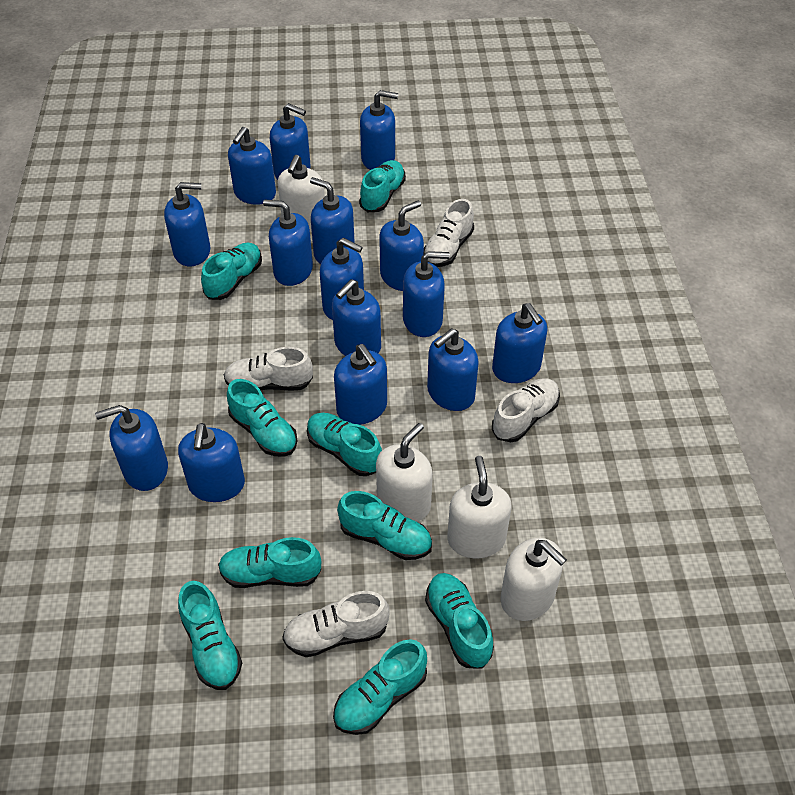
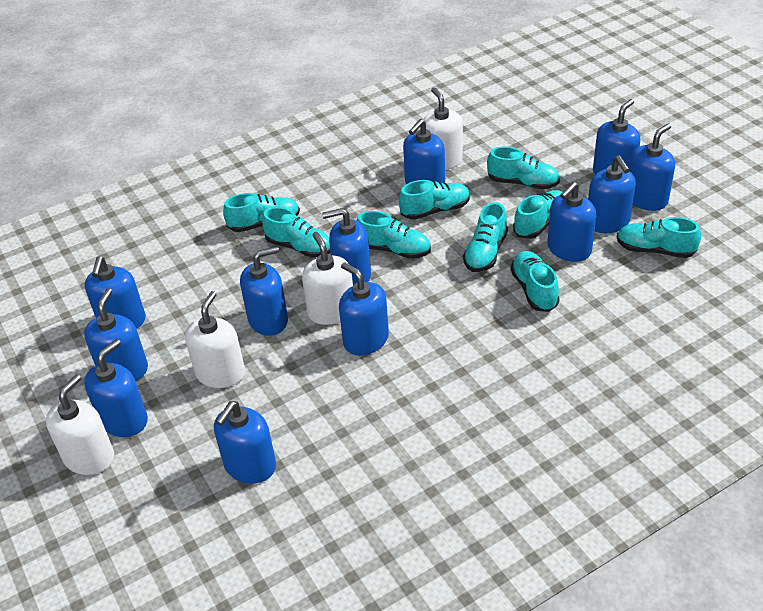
blue soap dispenser: [95,405,168,491] [164,182,210,266] [178,423,245,502] [228,127,276,205] [263,200,313,286] [270,103,310,180] [310,177,355,264] [320,238,364,320] [332,279,381,356] [334,344,387,425] [360,90,398,170] [379,201,424,291] [403,251,450,337] [427,328,479,411] [492,303,548,383] = 15 -> [84,288,148,381] [84,339,148,437] [85,256,146,329] [214,401,276,484] [240,246,288,336] [322,208,371,285] [339,262,389,355] [403,119,445,184] [547,182,596,262] [588,155,636,233] [593,99,640,175] [629,123,675,211] = 12
white shoe: [224,347,313,391] [282,591,389,657] [424,199,474,267] [492,378,560,442] = 4 -> none = 0

